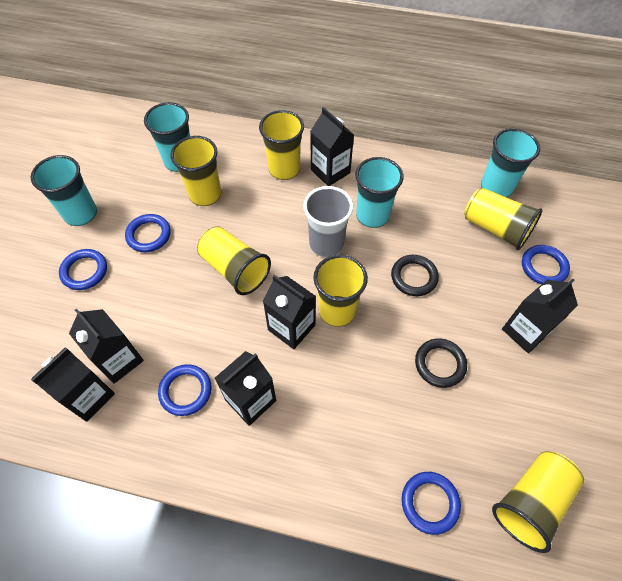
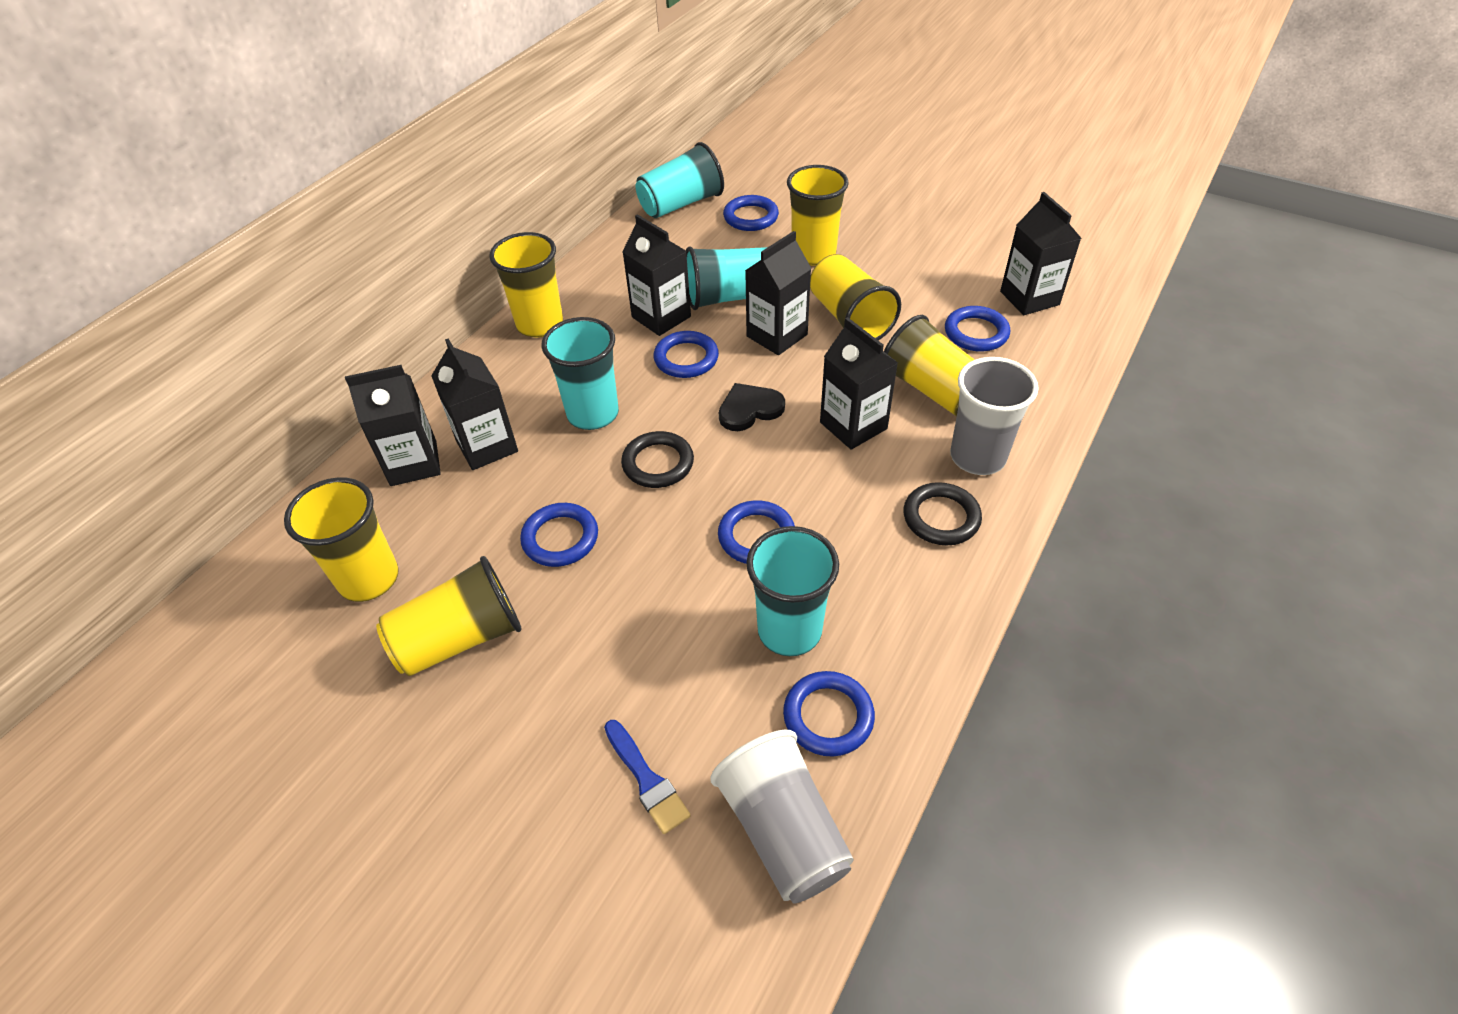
black heart: none = 0 -> [719,383,785,431] = 1
blue brush: none = 0 -> [604,720,691,834] = 1
blue ring: [59,249,107,290] [125,214,171,252] [158,364,212,416] [402,472,461,535] [522,245,570,284] = 5 -> [520,503,598,567] [654,331,719,378] [718,500,795,564] [723,195,779,231] [783,671,875,757] [945,306,1010,351] = 6
grey cup: [303,186,353,257] = 1 -> [710,730,854,904] [950,357,1039,475] = 2

